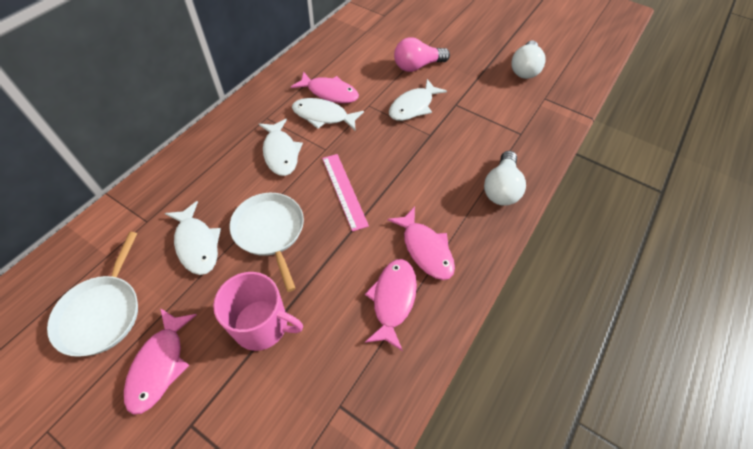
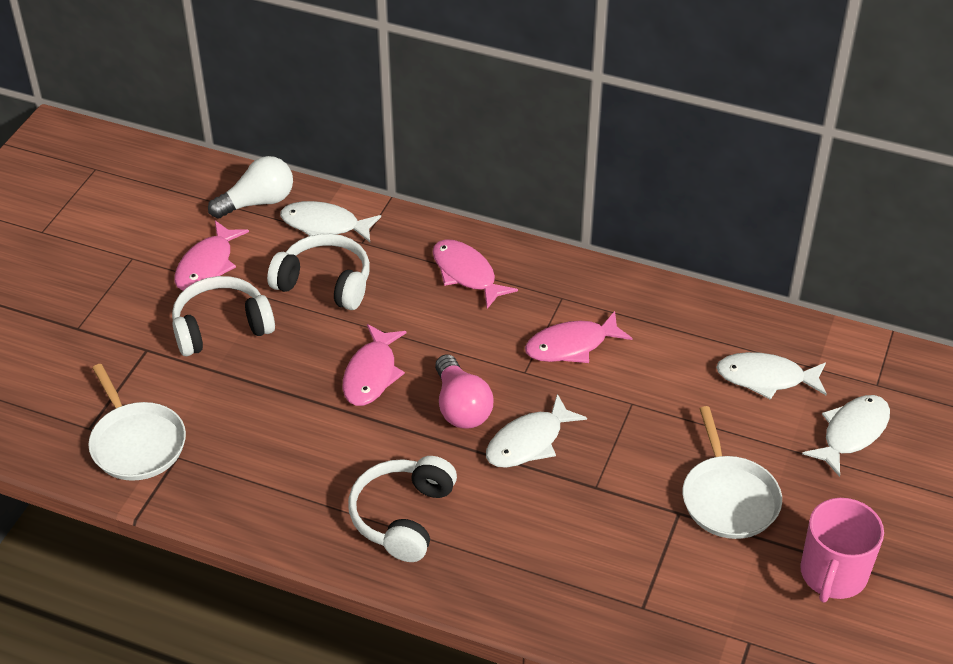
pink ruler: [322,154,369,231] = 1 -> none = 0
white headphones: none = 0 -> [172,276,275,356] [267,234,370,310] [348,456,457,562] = 3
white light bulb: [484,151,526,206] [511,41,546,79] = 2 -> [208,156,293,219] = 1

